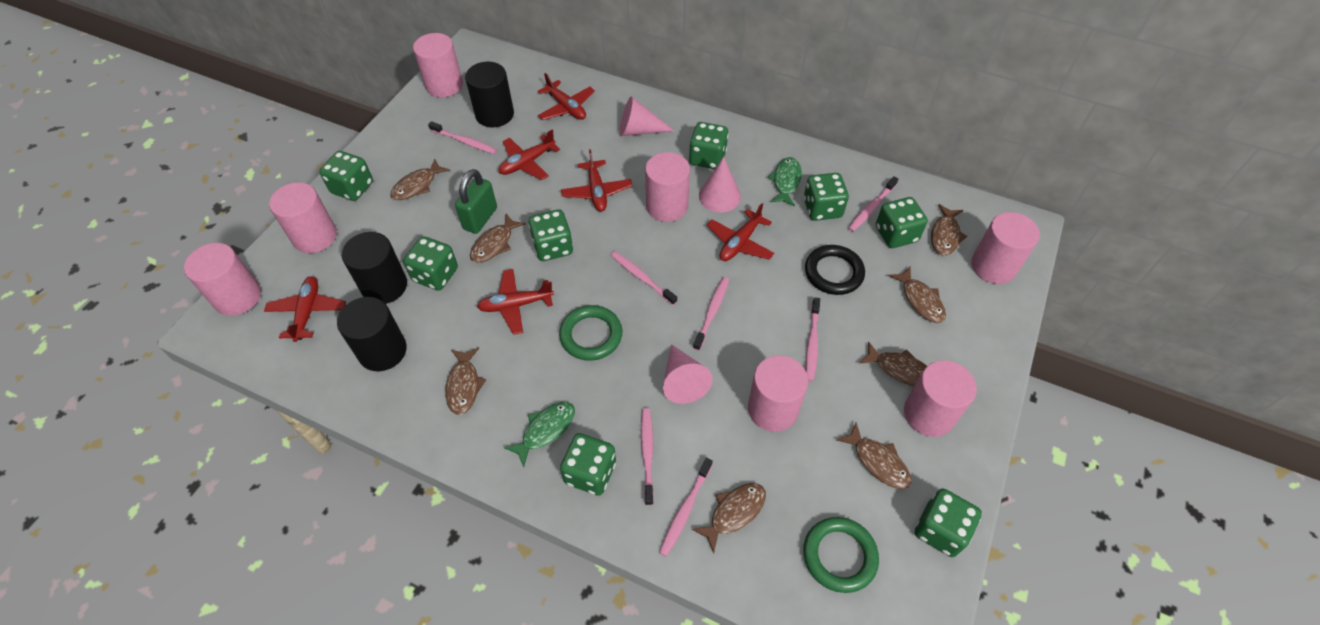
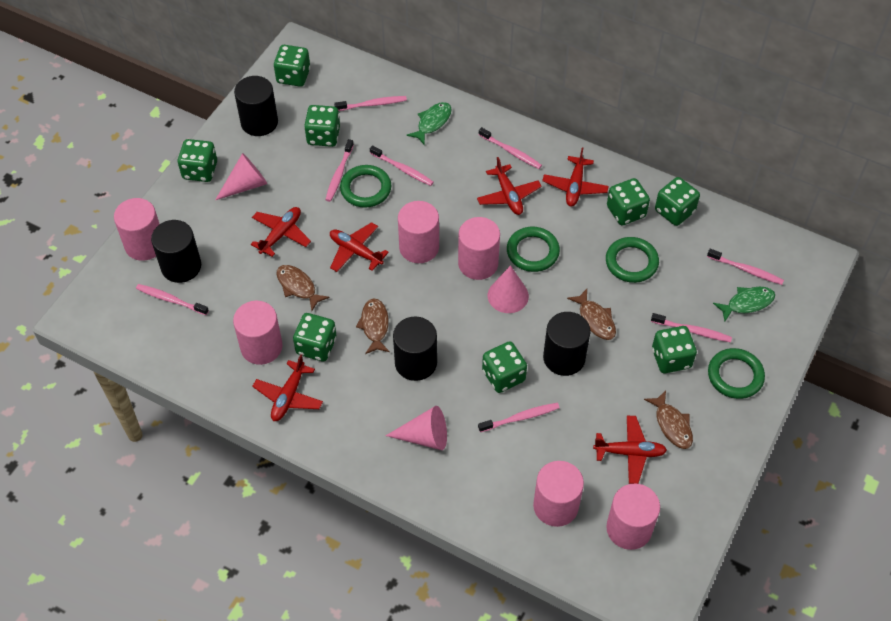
black cylinder: [337,297,407,371] [342,232,407,304] [465,62,514,127] = 3 -> [151,220,201,283] [234,76,278,136] [393,316,437,381] [543,312,591,376] = 4
black ring: [805,245,865,295] = 1 -> none = 0
brown fish: [390,159,450,200] [445,348,486,415] [470,214,526,263] [692,483,766,553] [836,423,911,489] [859,341,927,386] [889,267,946,323] [931,204,967,256] = 8 -> [276,265,329,311] [356,298,390,354] [567,289,616,340] [644,391,693,449] = 4
green padlock: [455,169,497,234] = 1 -> none = 0
green ring: [559,305,623,361] [803,517,879,593] = 2 -> [340,165,391,208] [507,227,560,272] [606,237,659,283] [708,348,765,399] = 4
pink cylinder: [184,243,261,316] [269,182,337,253] [413,33,463,98] [645,152,690,222] [748,355,808,432] [904,360,977,437] [971,212,1040,284] = 7 -> [114,198,159,261] [233,301,283,365] [398,201,439,263] [458,217,500,280] [533,461,584,527] [606,484,660,550] = 6
pink toothbrush: [428,121,497,154] [611,251,677,305] [641,408,654,506] [659,458,713,557] [693,277,729,351] [806,298,820,381] [848,176,898,232] = 7 -> [136,284,209,315] [325,139,354,202] [334,96,407,111] [370,145,434,186] [478,403,560,432] [479,127,542,169] [651,313,732,342] [707,249,784,285] = 8

